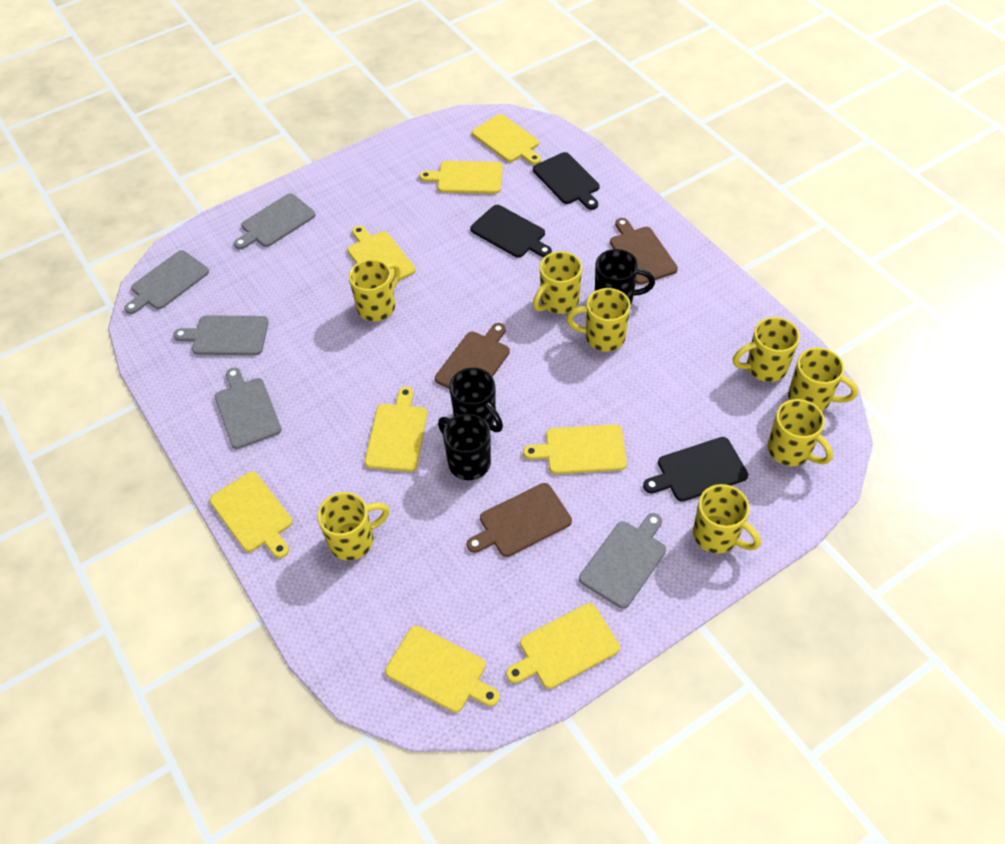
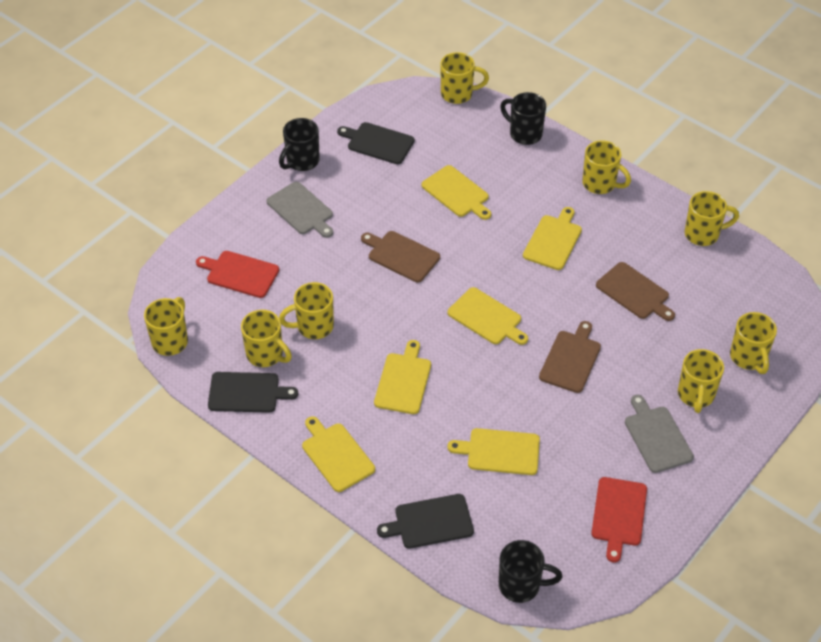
grey cutting board: [124,250,209,314] [173,315,269,355] [215,367,282,449] [234,193,316,249] [579,513,666,609] = 5 -> [266,182,333,238] [625,395,694,473] = 2
red cutting board: none = 0 -> [196,251,279,298] [591,477,647,562] = 2
yellow cutting board: [210,471,292,558] [347,226,416,281] [365,386,427,472] [385,626,500,712] [419,161,503,194] [472,114,541,165] [506,603,620,689] [523,424,627,474] = 8 -> [302,416,375,492] [374,340,431,414] [421,165,491,220] [447,287,528,345] [448,428,540,475] [523,207,582,270] = 6

